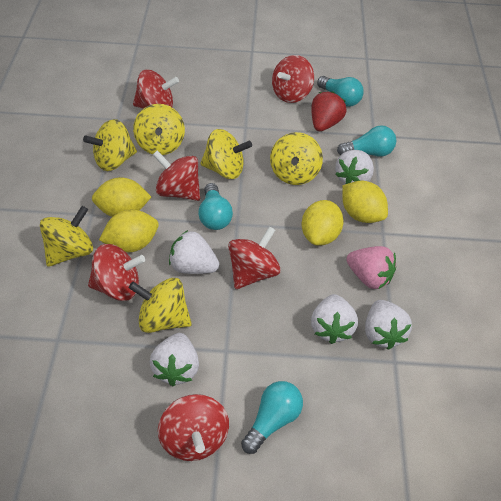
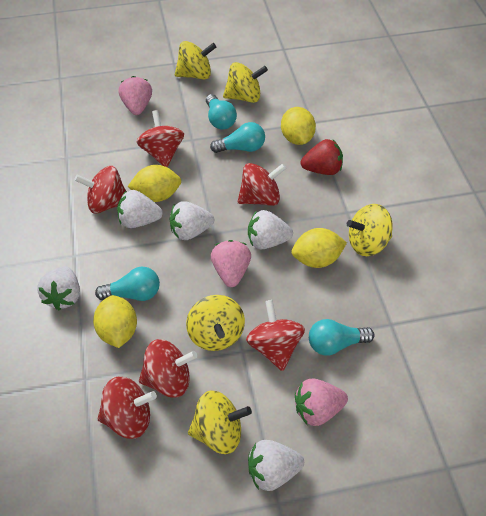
pink strawberry: [346,246,396,289] = 1 -> [119,76,152,115] [211,240,251,287] [295,378,348,426] = 3
yellow spinning top: [40,206,93,267] [83,119,137,171] [129,278,192,333] [133,104,185,155] [200,129,252,179] [270,132,323,185] = 6 -> [175,41,216,79] [186,295,245,351] [188,391,252,454] [223,62,268,103] [347,204,393,256] = 5

